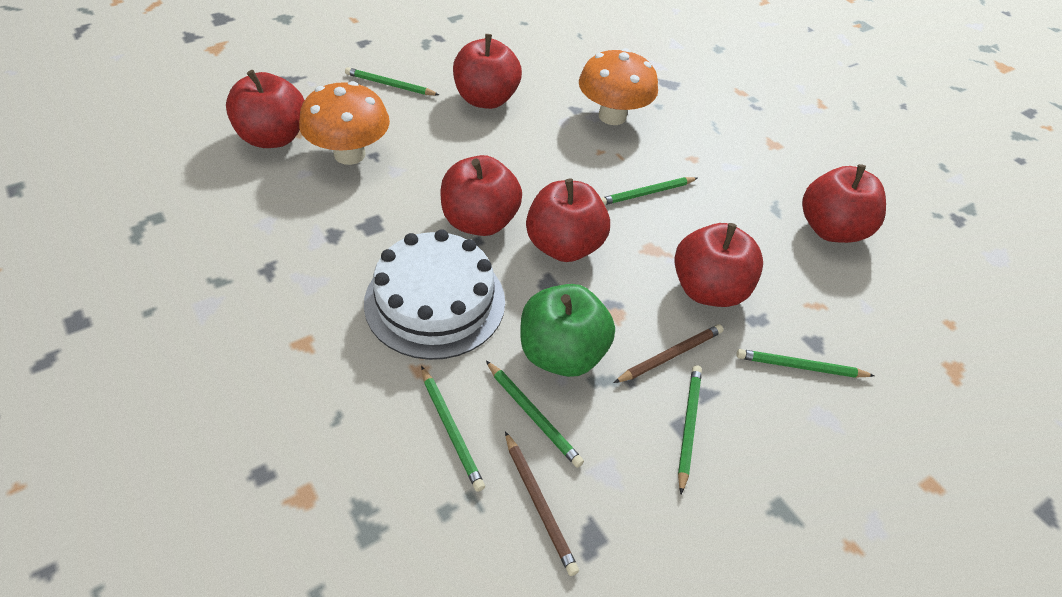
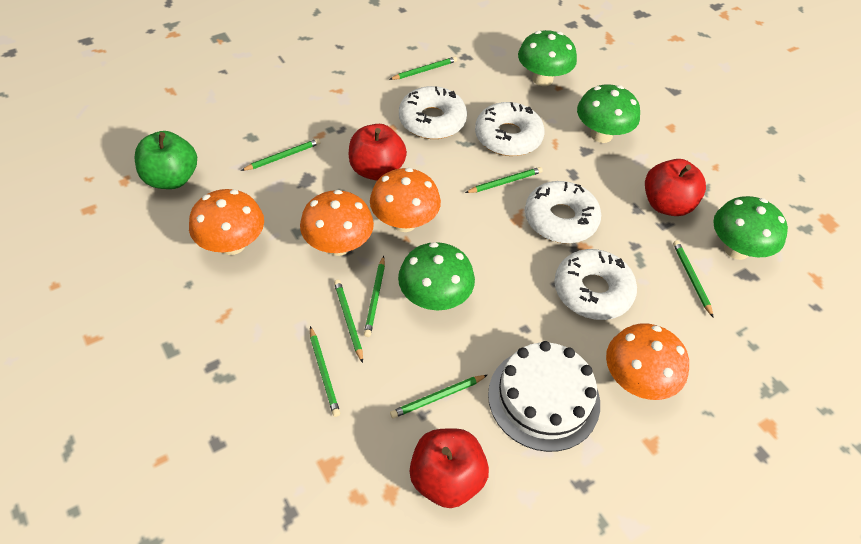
brown pencil: [505,431,579,576] [614,324,723,383] = 2 -> none = 0
green mushroom: none = 0 -> [398,242,475,310] [518,30,577,86] [577,84,640,143] [713,196,788,260] = 4
green pencil: [345,67,439,95] [421,366,485,492] [486,361,584,468] [601,177,698,205] [678,365,702,494] [736,349,875,378] = 6 -> [241,139,320,171] [310,326,340,417] [334,280,363,363] [364,256,385,337] [389,57,457,80] [390,375,487,418] [465,167,543,193] [673,240,713,317] = 8
orange mushroom: [299,81,390,165] [579,48,658,125] = 2 -> [189,189,264,255] [300,190,374,256] [370,168,441,232] [606,323,689,400] = 4
red apple: [226,70,304,148] [441,155,522,236] [453,34,522,109] [526,179,610,262] [674,223,763,307] [802,164,886,243] = 6 -> [349,124,407,181] [410,428,489,508] [645,159,706,216] = 3
white donut: none = 0 -> [399,86,467,139] [475,102,545,156] [525,181,601,243] [554,249,637,320] = 4

